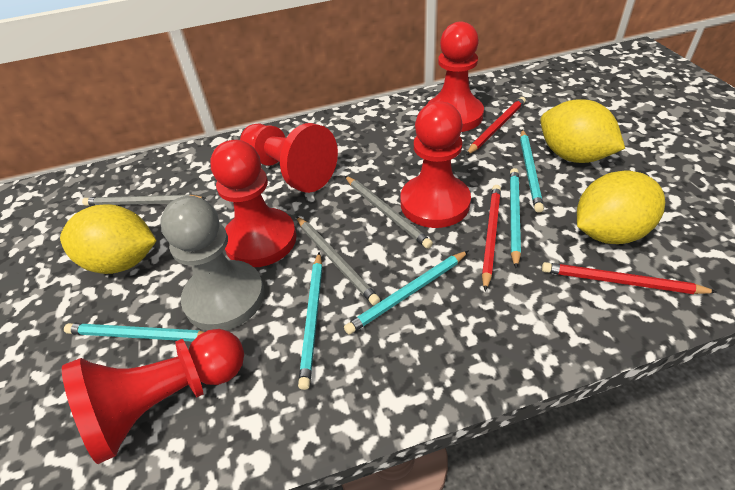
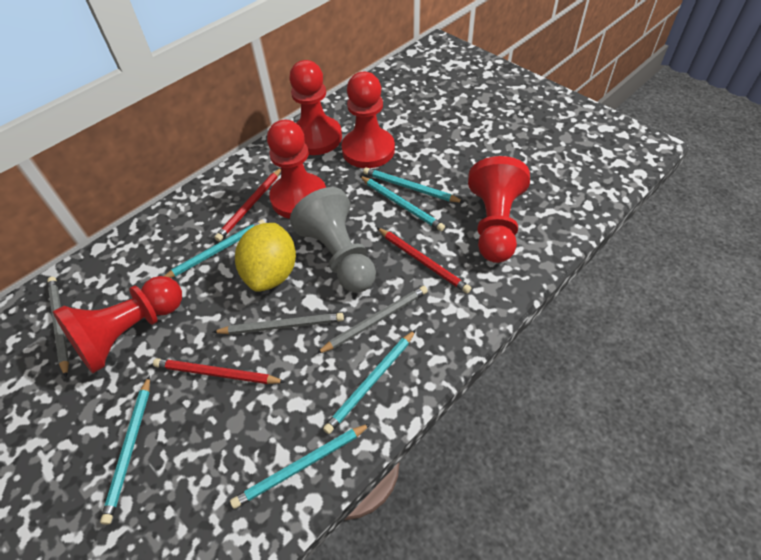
turquoise pencil: [64,323,204,342] [298,252,322,390] [344,251,468,335] [510,168,521,269] [520,129,544,213] = 5 -> [100,375,150,525] [164,219,265,278] [230,424,371,509] [323,329,416,434] [360,176,445,231] [363,168,464,203] = 6
yellow lemon: [60,204,157,274] [540,99,625,163] [577,171,665,244] = 3 -> [235,223,296,292] = 1

